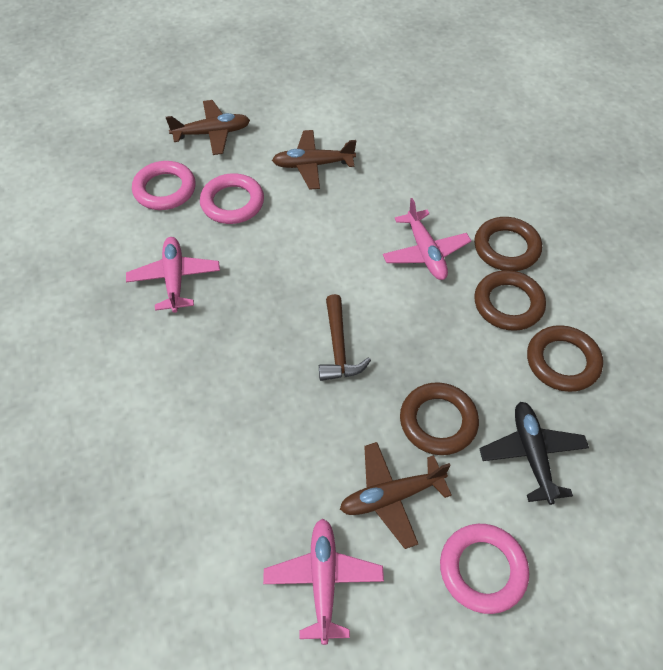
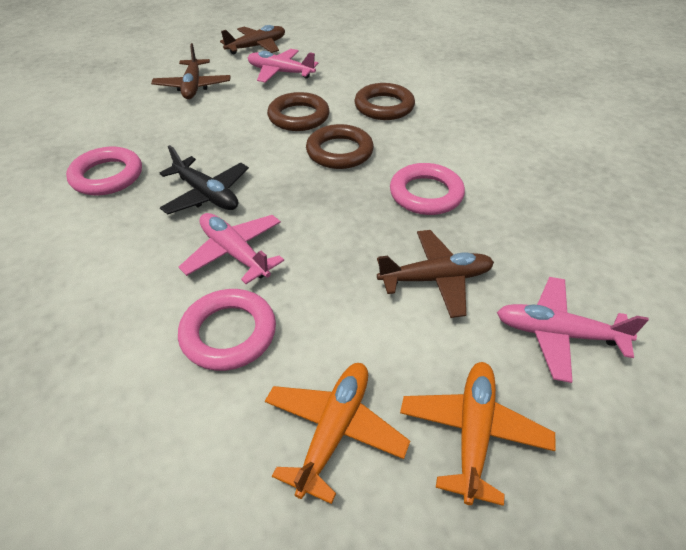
brown hammer: [319,294,371,381] = 1 -> none = 0
brown ring: [400,382,479,455] [474,217,542,271] [474,270,546,331] [527,325,603,392] = 4 -> [267,92,330,131] [306,124,374,169] [354,83,415,120] = 3
orange plane: none = 0 -> [265,363,410,504] [400,362,555,506] = 2

